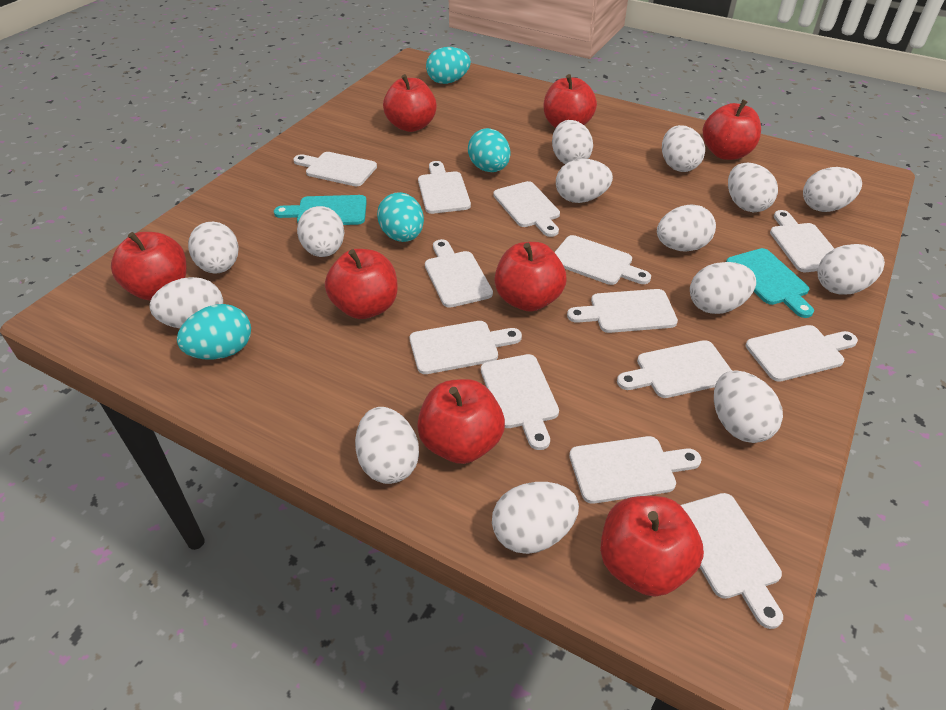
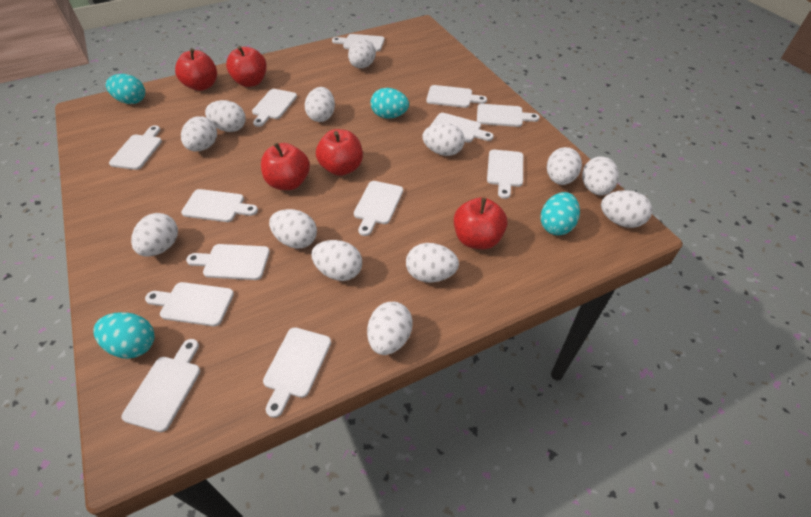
red apple: [111,232,187,301] [325,249,398,319] [383,74,437,132] [417,379,505,464] [495,242,567,312] [543,74,597,128] [600,496,704,597] [703,100,761,160] = 8 -> [175,48,217,91] [226,46,267,87] [261,143,310,190] [316,129,363,176] [454,197,507,249] = 5
turquoise cutting board: [274,195,367,225] [726,248,814,318] = 2 -> none = 0
white egg: [150,277,223,328] [188,222,239,274] [297,206,344,257] [355,407,419,484] [492,482,579,554] [552,120,593,164] [556,159,613,203] [657,204,716,252] [662,125,705,172] [690,262,756,314] [714,370,783,443] [728,163,778,212] [803,167,862,212] [817,244,885,295] = 14 -> [131,213,178,256] [181,116,217,151] [205,100,246,132] [269,209,317,249] [305,87,335,122] [311,240,362,281] [348,39,376,68] [367,302,413,355] [406,243,459,283] [422,123,465,156] [547,147,582,185] [582,156,619,195] [601,190,652,228] = 13

